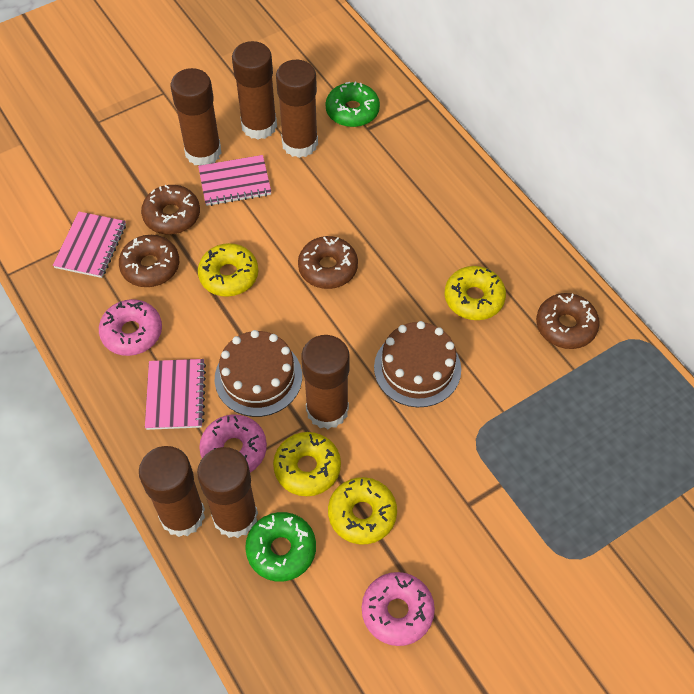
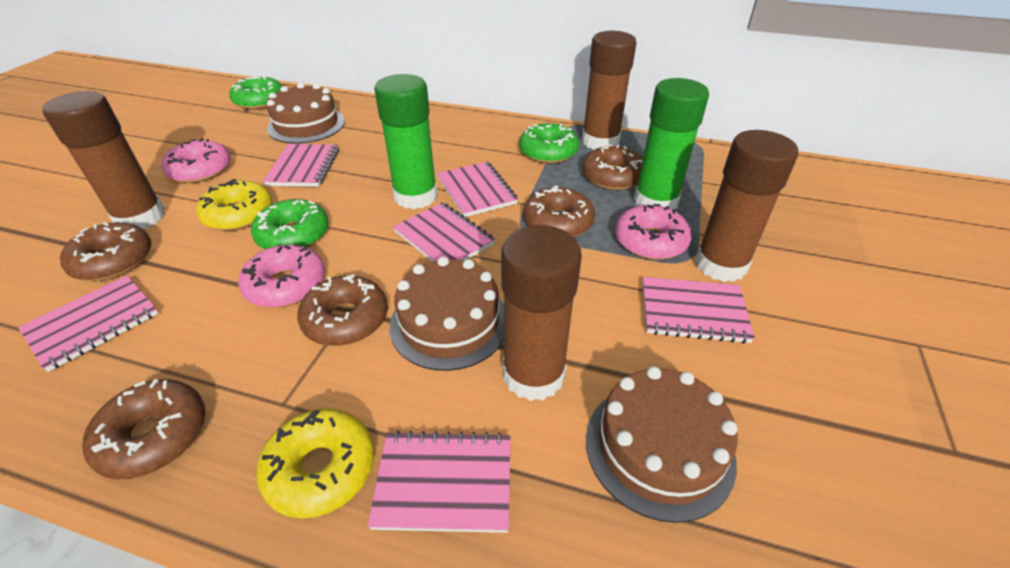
brown cake: [215,330,302,417] [374,321,461,407] = 2 -> [266,83,345,144] [390,257,504,371] [586,366,738,523] = 3
brown donut: [119,235,179,287] [141,185,200,235] [298,236,358,289] [536,293,600,349] = 4 -> [60,222,151,281] [82,379,206,479] [297,274,388,346] [524,186,595,237] [582,145,643,190] = 5
brown glue stick: [139,446,205,537] [171,68,222,165] [197,447,258,538] [232,41,277,139] [276,60,318,158] [301,335,350,429] = 6 -> [42,91,166,229] [501,225,582,401] [582,31,636,150] [695,130,798,282] = 4
green donut: [245,512,316,582] [326,82,380,127] = 2 -> [229,75,282,109] [251,199,329,249] [519,123,579,163] = 3
green glue stick: none = 0 -> [374,74,438,209] [634,78,709,210] = 2
pink notebook: [53,211,126,278] [145,359,206,430] [198,155,271,206] = 3 -> [18,275,159,372] [263,144,339,187] [367,431,510,533] [393,202,495,261] [437,162,518,217] [642,277,755,344] = 6
yellow donut: [198,243,258,297] [273,432,341,496] [328,477,397,544] [445,266,506,320] = 4 -> [196,179,272,231] [257,408,374,519] = 2

